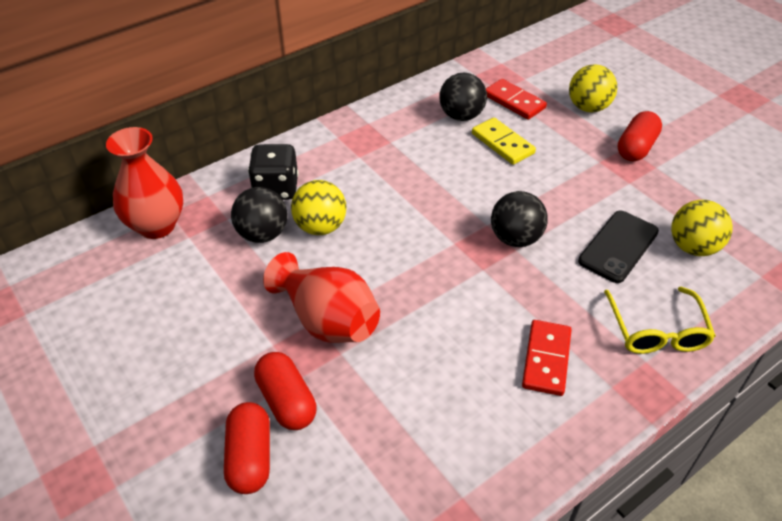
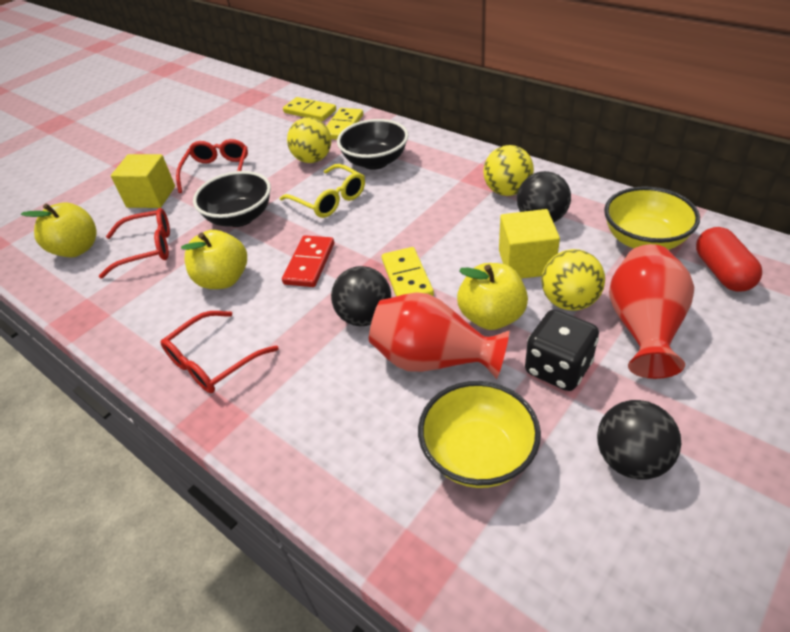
black bowl: none = 0 -> [193,171,271,227] [337,119,408,170] = 2
black phone: [578,211,659,283] = 1 -> none = 0
red capsule: [224,402,270,494] [254,352,316,430] [618,111,662,161] = 3 -> [696,227,762,292] = 1
red domino: [486,79,547,120] [522,320,572,396] = 2 -> [282,235,334,287] = 1
red glasses: none = 0 -> [99,208,170,279] [160,311,279,393] [176,139,248,193] = 3
yellow apple: none = 0 -> [21,203,97,257] [181,230,247,289] [457,263,528,330] = 3
yellow bowl: none = 0 -> [418,381,541,488] [604,187,700,250] = 2
yellow cube: none = 0 -> [111,154,175,208] [499,209,560,279] = 2
yellow domino: [472,118,536,165] = 1 -> [283,97,336,121] [326,108,363,140] [382,247,434,296] = 3

